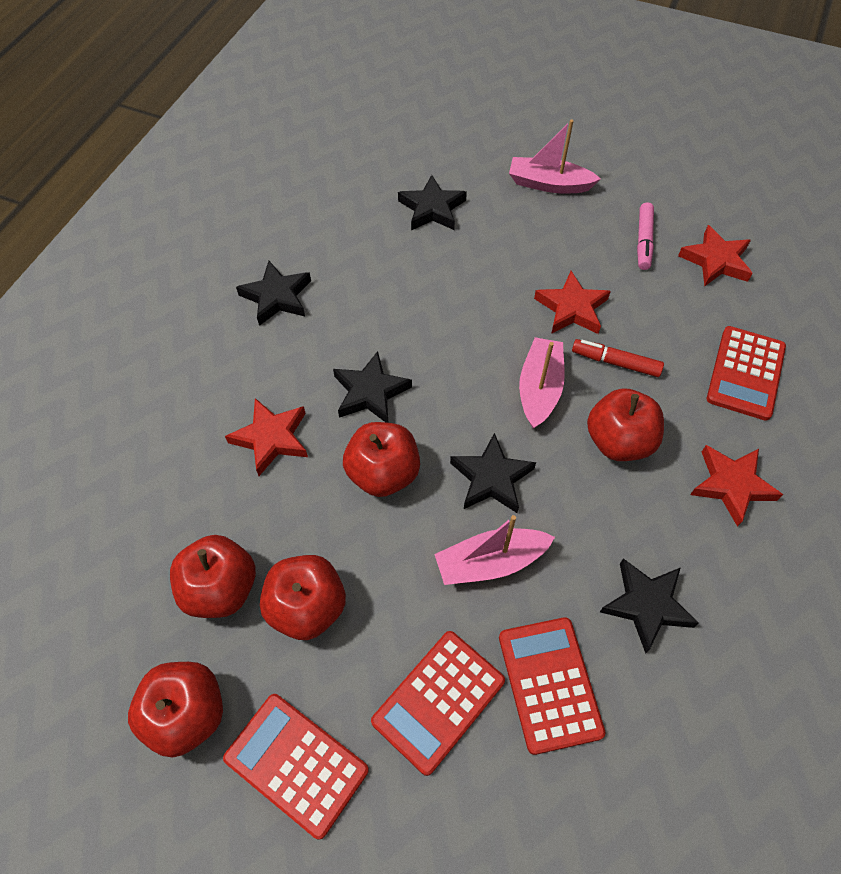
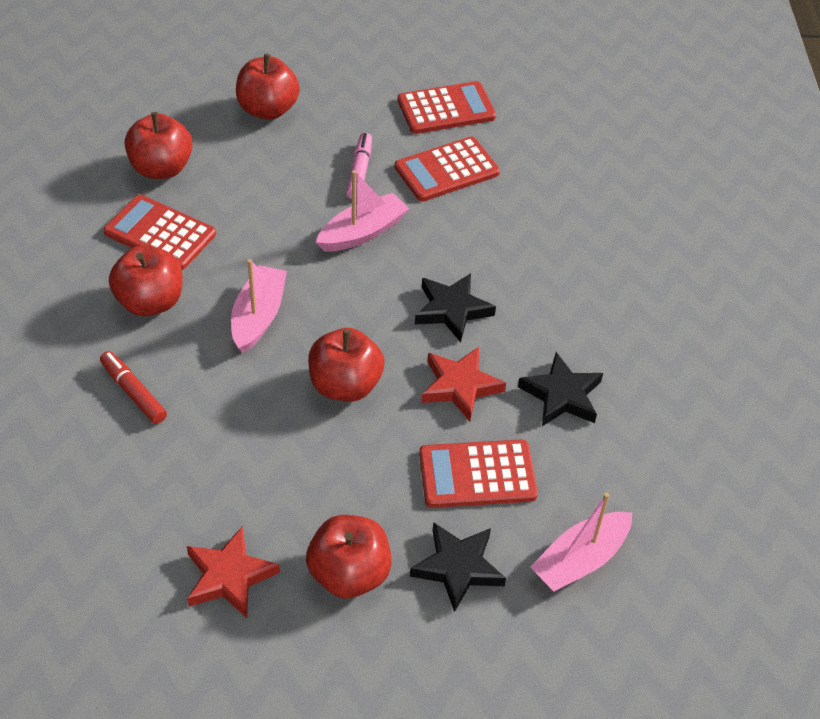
black star: [236,261,311,326] [333,351,412,423] [398,175,467,230] [450,433,536,513] [600,558,699,654] = 5 -> [410,522,506,612] [415,273,496,342] [518,352,603,426] = 3
red star: [225,398,308,476] [534,271,611,334] [678,225,753,287] [690,445,783,527] = 4 -> [187,527,280,618] [421,347,506,422] = 2

